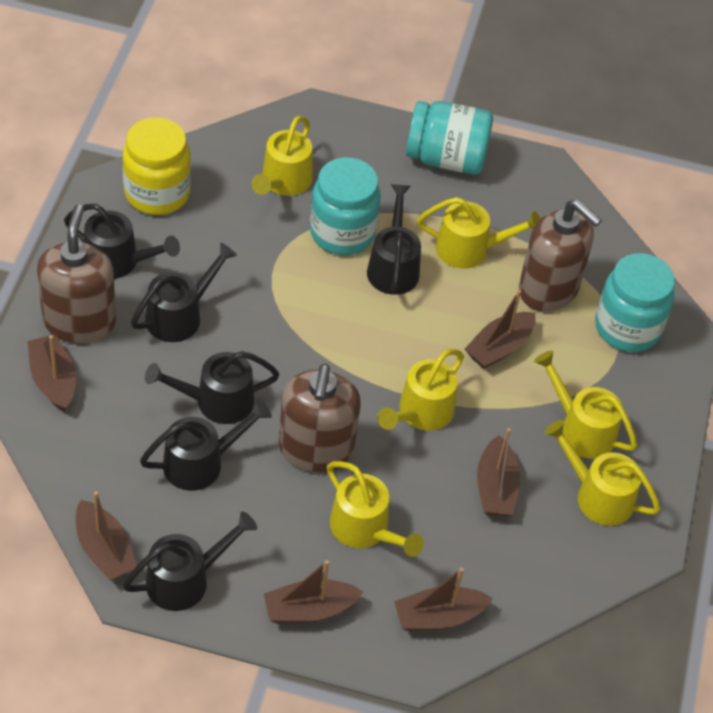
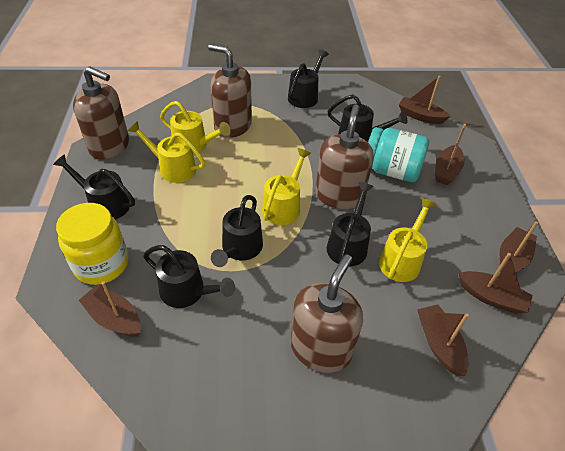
brown soap dispenser: [37,204,116,343] [279,364,361,473] [519,200,602,312] = 3 -> [73,66,129,159] [208,44,252,138] [290,254,363,373] [315,104,374,209] = 4
turquoise jar: [310,157,381,255] [406,101,493,175] [595,253,675,352] = 3 -> [368,127,429,182] = 1
yellow watering can: [251,116,313,196] [327,461,424,557] [377,349,464,431] [417,197,541,269] [534,351,637,459] [544,420,660,526] = 6 -> [128,121,205,183] [160,101,231,155] [262,148,311,225] [379,198,437,282] = 4

